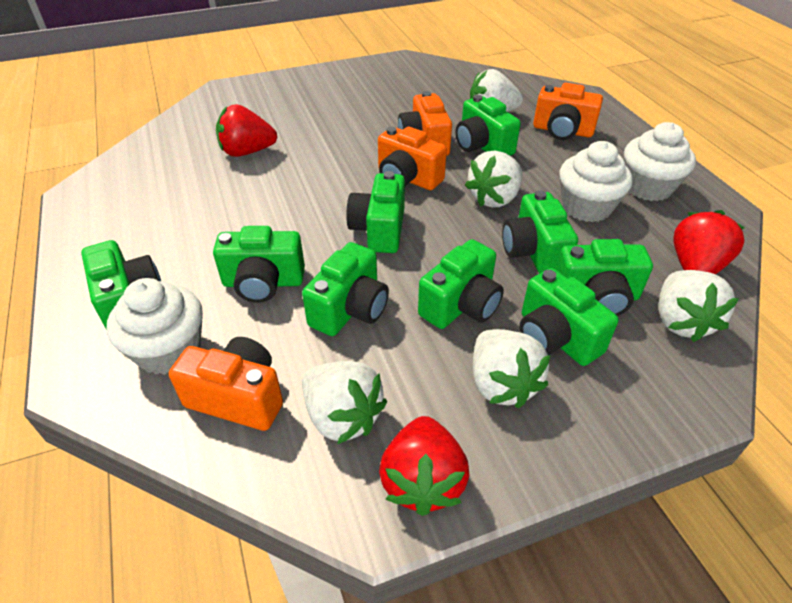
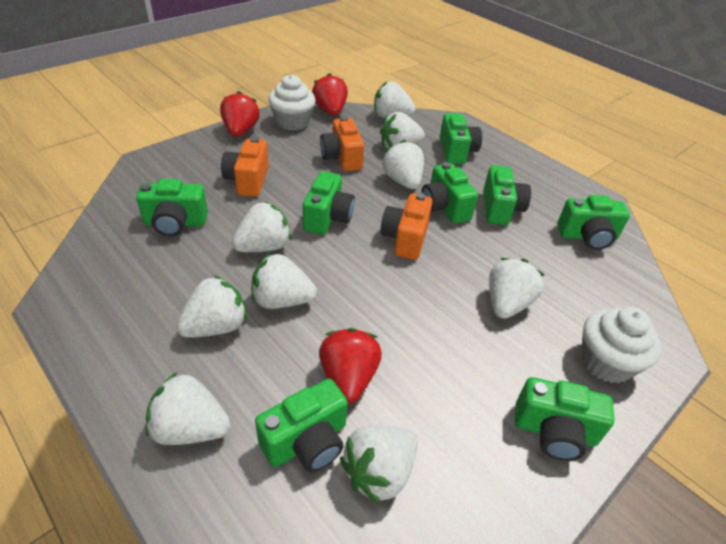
green camera: [81,240,161,330] [213,226,305,303] [302,242,389,336] [346,171,405,253] [418,239,504,329] [456,95,521,156] [502,190,578,274] [520,268,619,366] [556,239,653,316] = 9 -> [136,179,208,236] [255,379,348,472] [303,171,355,235] [421,162,478,224] [439,113,482,164] [483,165,531,225] [515,377,615,461] [557,195,630,250] = 8
orange camera: [169,337,283,431] [378,127,447,190] [398,91,452,156] [533,83,603,140] = 4 -> [221,137,269,197] [320,116,365,171] [381,193,433,260] = 3
white cupcake: [107,278,203,375] [560,141,633,222] [624,122,696,201] = 3 -> [268,74,316,131] [581,307,661,383] = 2
white strawberry: [302,361,387,444] [465,150,523,208] [470,69,523,112] [473,329,550,408] [658,270,739,342] = 5 -> [145,372,230,445] [176,275,247,338] [232,201,291,252] [251,253,317,309] [340,425,418,505] [374,81,416,118] [380,112,425,148] [382,140,424,189] [489,258,544,319] = 9

